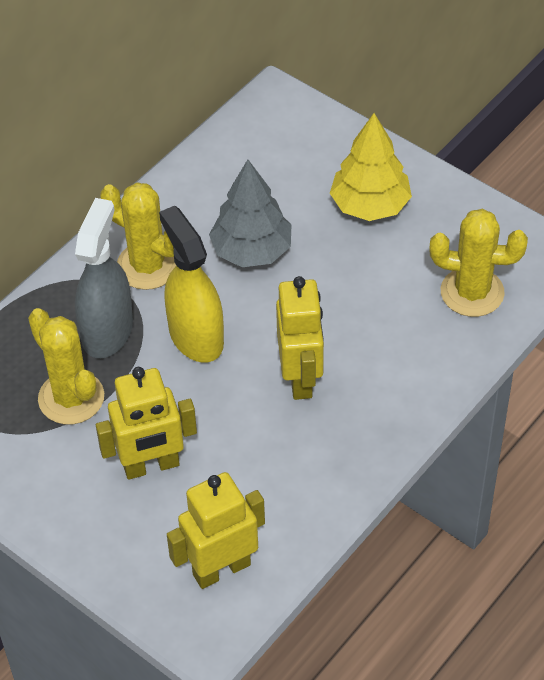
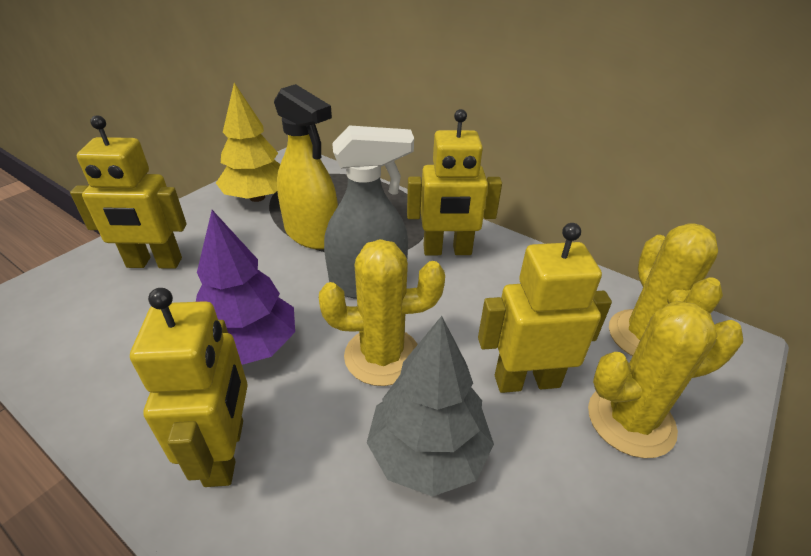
purple tree: none = 0 -> [196,210,295,365] = 1
yellow robot: [96,367,197,480] [167,472,265,589] [276,276,324,400] = 3 -> [70,115,187,269] [130,288,248,487] [407,109,502,255] [478,223,612,393] = 4

